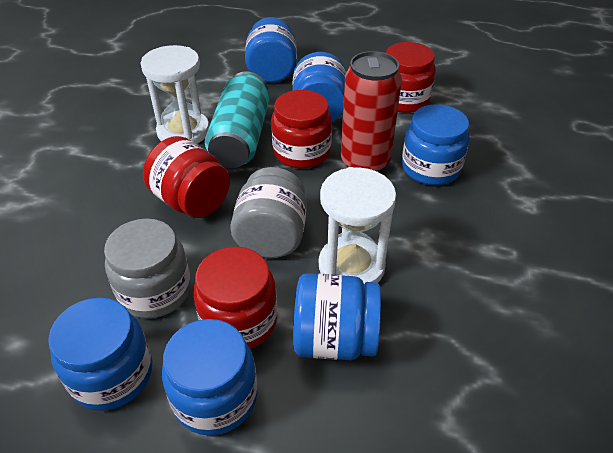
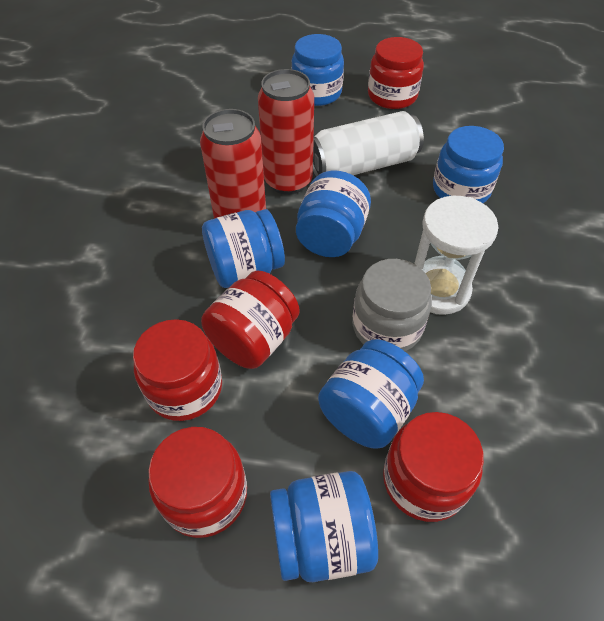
grey jar: [104,218,191,319] [230,167,307,258] = 2 -> [352,259,432,352] = 1
red can: [341,51,402,172] = 1 -> [200,109,266,219] [258,69,314,195] = 2
red jar: [143,136,230,218] [193,247,278,349] [271,90,332,168] [386,42,436,113] = 4 -> [133,319,222,421] [148,427,247,538] [201,271,300,369] [368,37,424,109] [383,412,484,522] = 5
turquoise can: [205,71,269,168] = 1 -> none = 0
white can: none = 0 -> [313,111,424,177] = 1
white hourglass: [141,45,209,144] [319,167,396,284] = 2 -> [414,196,499,315] = 1

